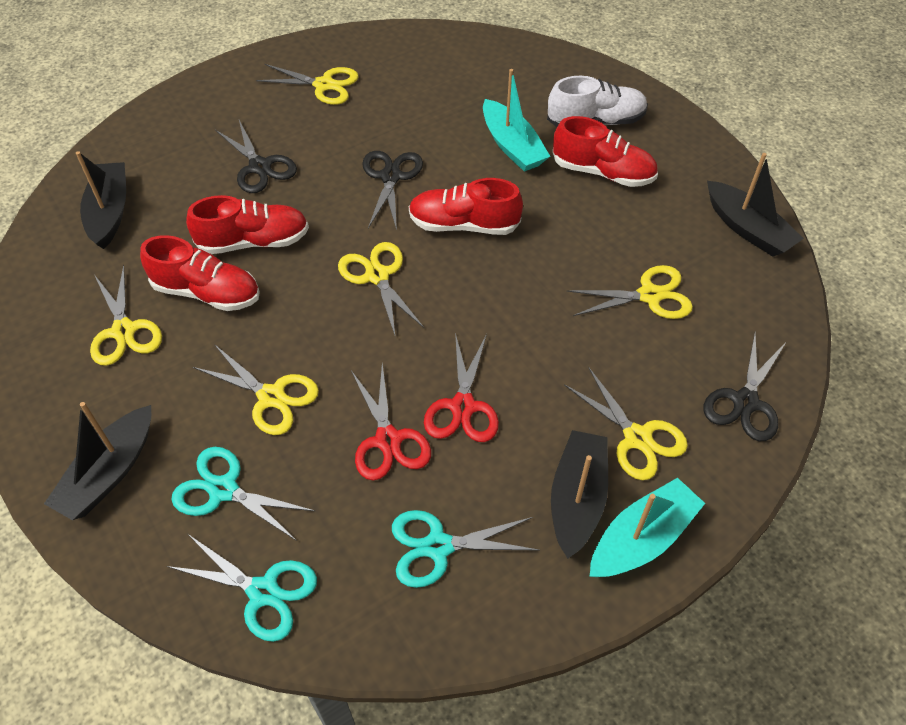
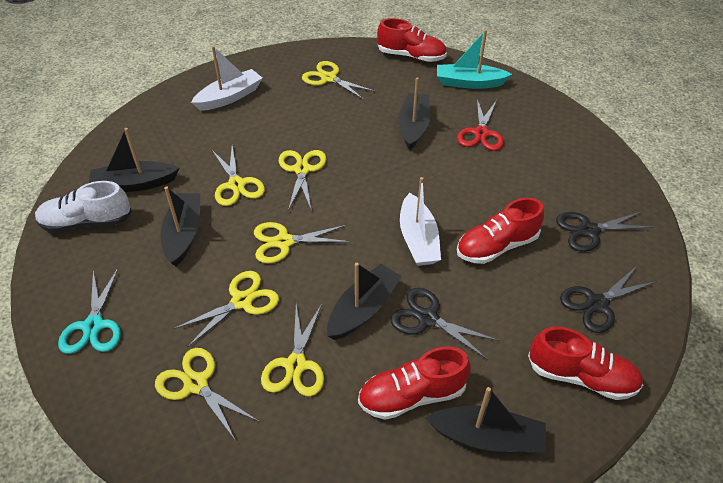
black boat: [44,402,151,520] [76,151,126,249] [551,430,608,559] [707,153,804,256] = 4 -> [89,128,179,192] [160,186,200,266] [327,263,402,340] [398,77,431,150] [425,387,546,453] = 5
red scissors: [351,363,431,480] [424,333,499,442] = 2 -> [457,99,504,151] = 1
turquoise boat: [483,69,550,172] [590,478,705,577] = 2 -> [437,30,512,89] = 1
turquoise scissors: [167,534,317,642] [171,447,315,541] [392,510,540,588] = 3 -> [58,268,121,354] = 1
white boat: none = 0 -> [191,46,262,111] [400,177,441,266] = 2
yellow scissors: [90,264,162,366] [193,344,319,435] [256,64,359,105] [338,242,424,338] [564,367,688,480] [567,265,693,319] = 6 -> [155,348,258,441] [173,271,279,348] [212,146,265,206] [254,222,350,264] [261,304,324,396] [279,150,326,211] [302,61,376,100] = 7

